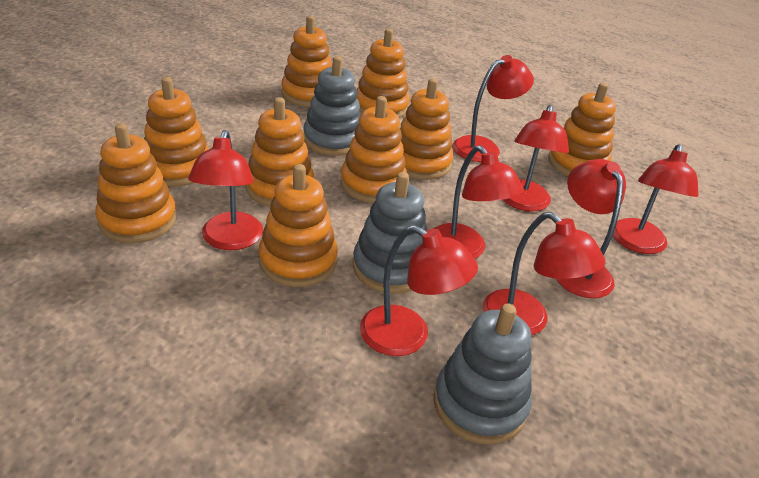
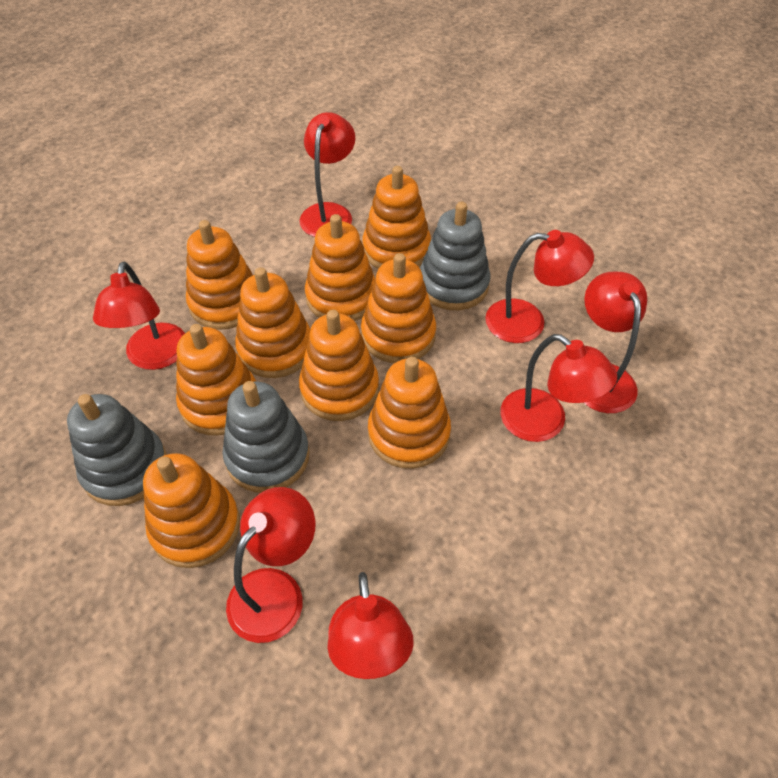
red lamp: [188,130,263,250] [360,225,478,356] [433,145,524,259] [453,55,534,162] [483,212,605,335] [503,105,569,211] [556,159,626,298] [613,144,699,254] = 8 -> [93,262,185,370] [226,487,315,643] [300,112,355,237] [327,572,414,679] [485,230,594,343] [501,334,617,442] [584,272,647,413] = 7

